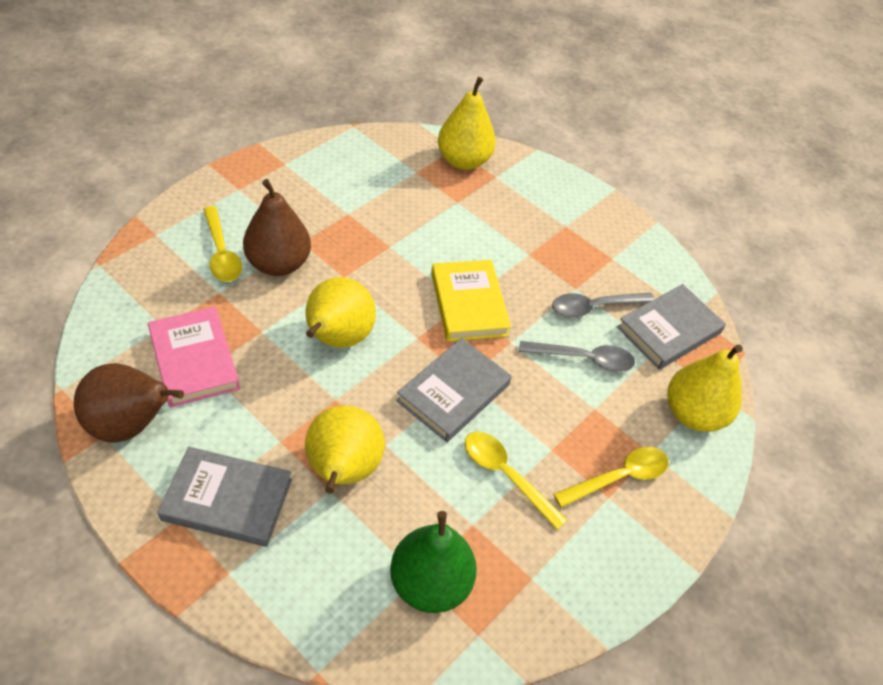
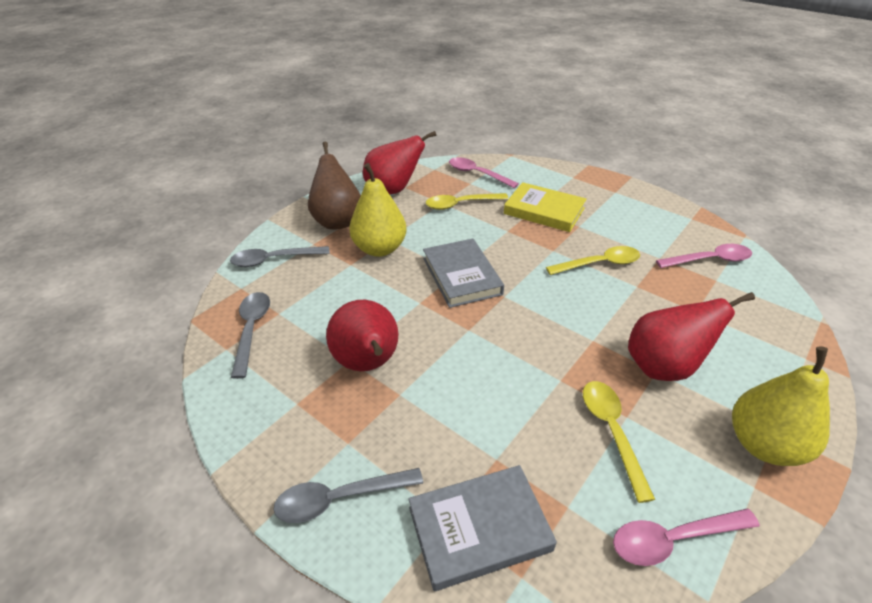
brown pear: [74,363,184,443] [243,179,311,276] = 2 -> [308,142,361,230] = 1
green pear: [390,511,477,613] = 1 -> none = 0
grey book: [158,447,292,547] [396,338,512,442] [617,284,726,370] = 3 -> [408,465,557,591] [423,238,504,308] = 2
grey spoon: [519,341,635,372] [552,293,654,318] = 2 -> [230,246,330,267] [231,292,270,379] [273,468,423,523] = 3
pink book: [148,307,240,408] = 1 -> none = 0
pink spoon: none = 0 -> [449,157,519,188] [613,508,760,566] [656,244,752,268] = 3
red pear: none = 0 -> [326,300,398,371] [363,131,437,194] [628,292,755,381] = 3
yellow pear: [305,277,376,348] [305,405,385,493] [438,77,496,170] [667,344,743,432] = 4 -> [349,163,407,257] [732,346,830,466] = 2

